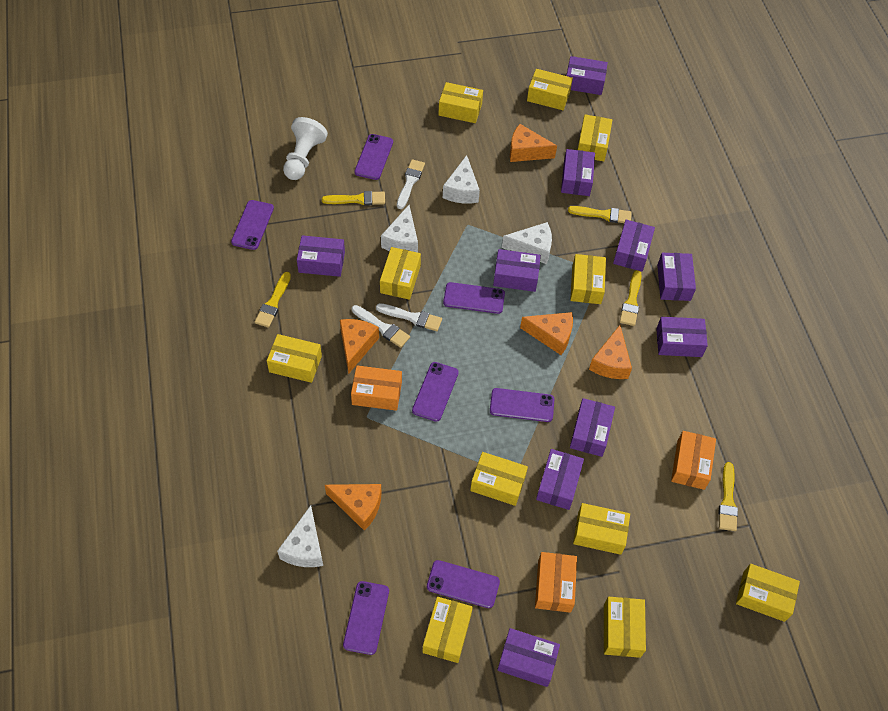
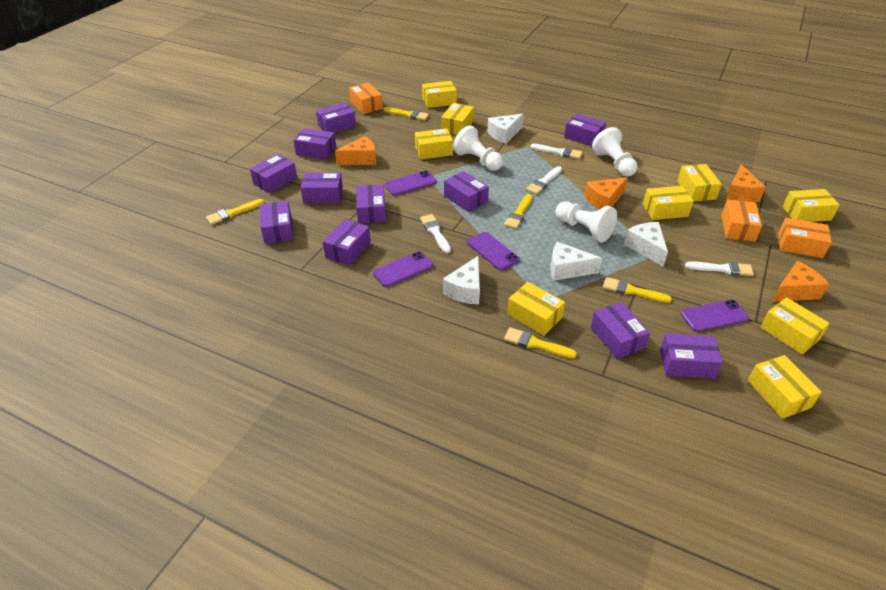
orange cheese: [325,484,381,531] [340,319,379,374] [510,124,557,162] [520,312,573,355] [589,325,632,379] = 5 -> [335,136,376,165] [584,177,627,210] [726,164,766,202] [772,261,829,302] = 4
purple box: [297,235,345,277] [493,249,541,292] [497,628,560,687] [536,449,584,510] [561,149,595,196] [566,56,608,95] [570,398,615,457] [613,220,655,271] [656,317,708,357] [657,253,696,301] = 10 -> [250,154,297,193] [260,201,293,244] [293,128,336,160] [301,173,343,203] [316,103,356,133] [323,219,371,266] [356,184,386,224] [444,171,489,212] [564,114,606,146] [591,302,650,359] [660,333,723,379] = 11
purple phone: [231,200,274,250] [343,581,389,655] [354,134,393,180] [412,362,459,422] [427,560,500,608] [443,282,505,314] [490,388,554,422] = 7 -> [373,251,433,287] [384,171,437,196] [467,232,520,270] [681,300,749,332] = 4
white brush: [352,305,410,348] [376,303,442,331] [397,159,425,209] = 3 -> [420,214,451,253] [526,166,562,194] [530,144,583,159] [685,261,754,276] = 4
white pawn: [283,117,328,180] = 1 -> [453,125,503,171] [555,201,617,243] [592,127,638,177] = 3
yellow box: [267,334,322,383] [380,247,421,300] [422,597,473,663] [438,82,483,123] [470,452,528,506] [527,69,573,110] [570,254,606,304] [573,503,630,555] [578,114,612,161] [604,597,646,658] [736,564,800,622] = 11 -> [415,128,453,160] [422,81,457,108] [441,103,474,135] [507,282,565,336] [643,186,694,220] [677,164,722,201] [748,355,822,419] [760,297,830,355] [783,189,840,222] = 9

